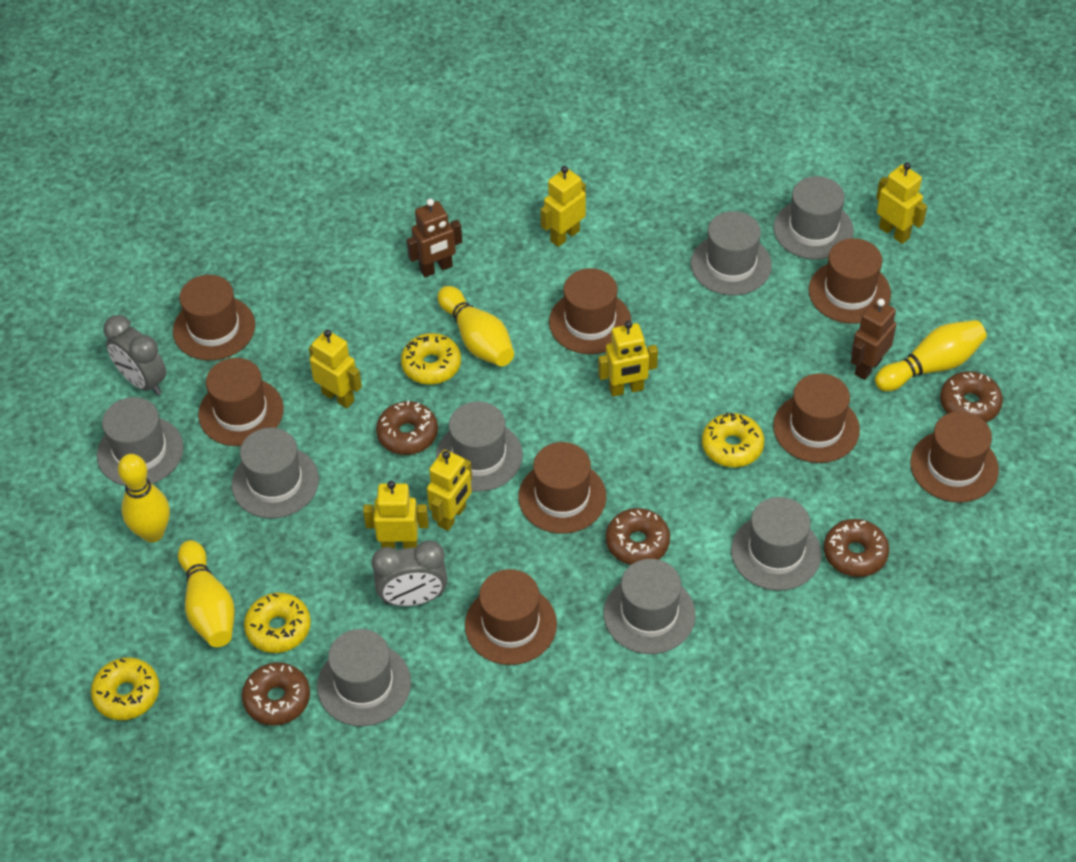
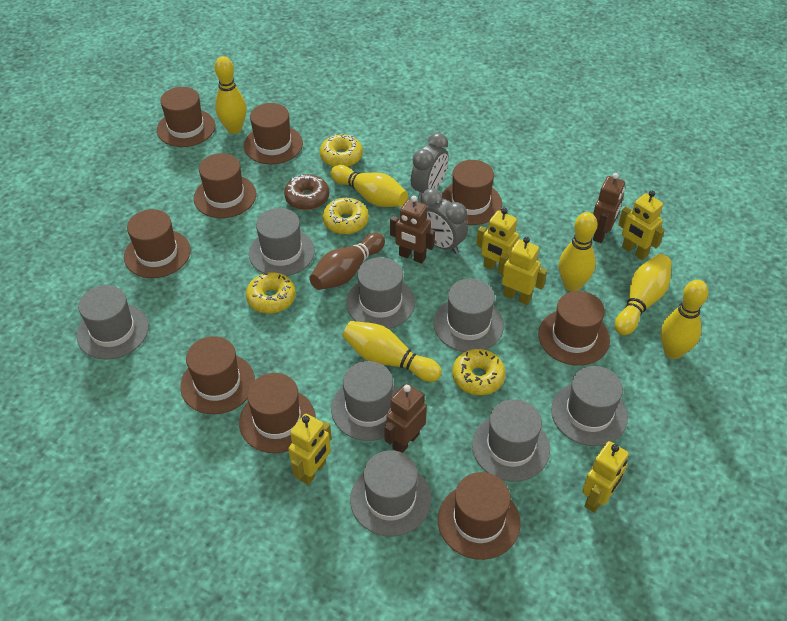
brown bowling pin: none = 0 -> [309,233,385,290] = 1
brown donut: [242,662,310,726] [376,401,438,455] [606,508,670,565] [824,519,889,577] [940,371,1003,422] = 5 -> [284,174,329,210] = 1
brown hat: [173,275,255,360] [198,358,284,446] [465,569,557,665] [518,442,606,534] [549,268,632,354] [773,373,860,463] [809,238,891,324] [910,411,999,503] = 8 -> [124,209,191,278] [157,87,215,147] [180,336,255,414] [194,153,256,218] [239,373,316,453] [244,103,303,164] [438,472,521,560] [442,160,502,225] [538,291,610,366] = 9
brown robot: [407,199,462,277] [851,299,896,380] = 2 -> [384,383,427,453] [390,196,435,264] [593,173,625,243] = 3
yellow bowling pin: [118,454,170,543] [178,540,235,647] [438,286,514,366] [875,320,987,391] = 4 -> [215,56,247,134] [331,165,408,207] [343,321,442,382] [559,212,597,292] [615,254,672,335] [661,280,708,359] = 6
yellow robot: [309,329,362,408] [363,481,429,549] [427,450,472,531] [540,166,586,247] [598,321,658,396] [876,162,927,244] = 6 -> [288,414,332,485] [476,208,519,275] [498,237,547,305] [582,441,629,513] [618,191,665,260] = 5

